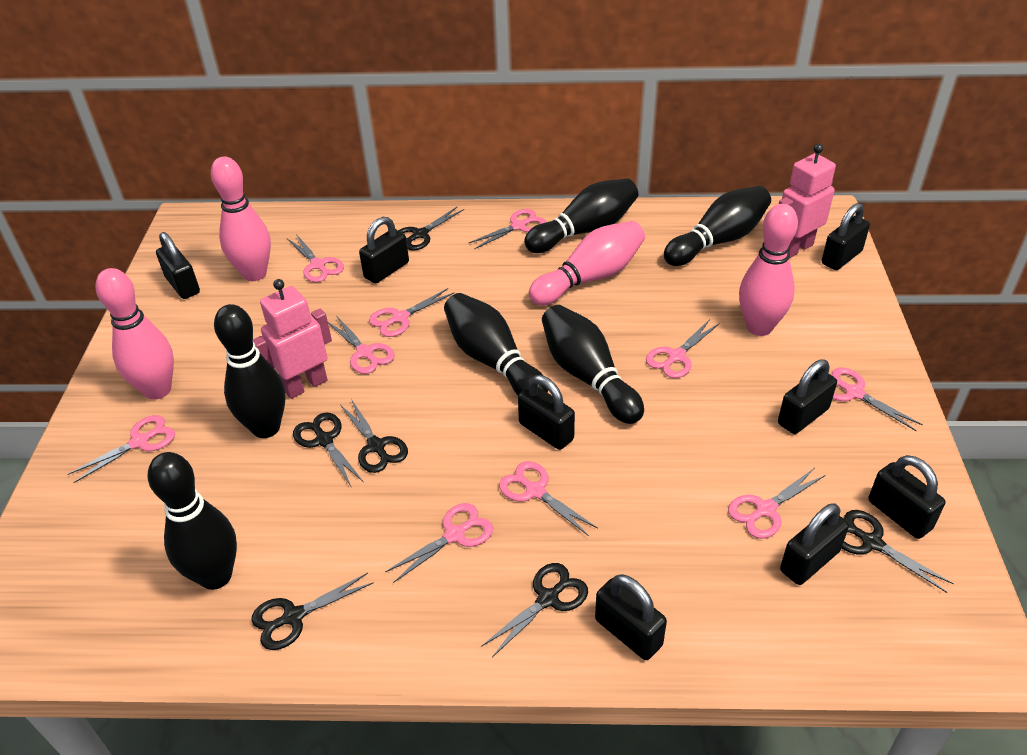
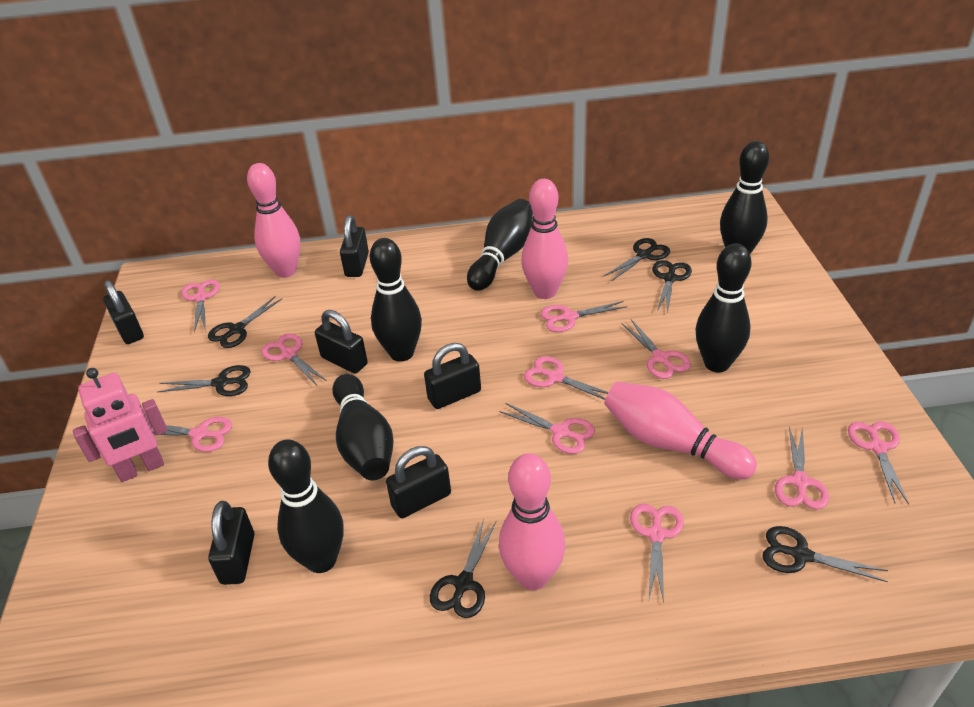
black padlock: [156,232,200,299] [359,217,409,284] [518,375,575,450] [595,574,667,660] [778,359,837,434] [780,503,849,585] [822,203,870,270] [869,455,945,539] = 8 -> [103,280,144,344] [208,501,254,585] [315,310,368,373] [340,215,369,277] [386,446,451,518] [424,343,481,409] = 6
pink robot: [253,279,332,399] [779,144,836,258] = 2 -> [73,368,167,482] = 1

